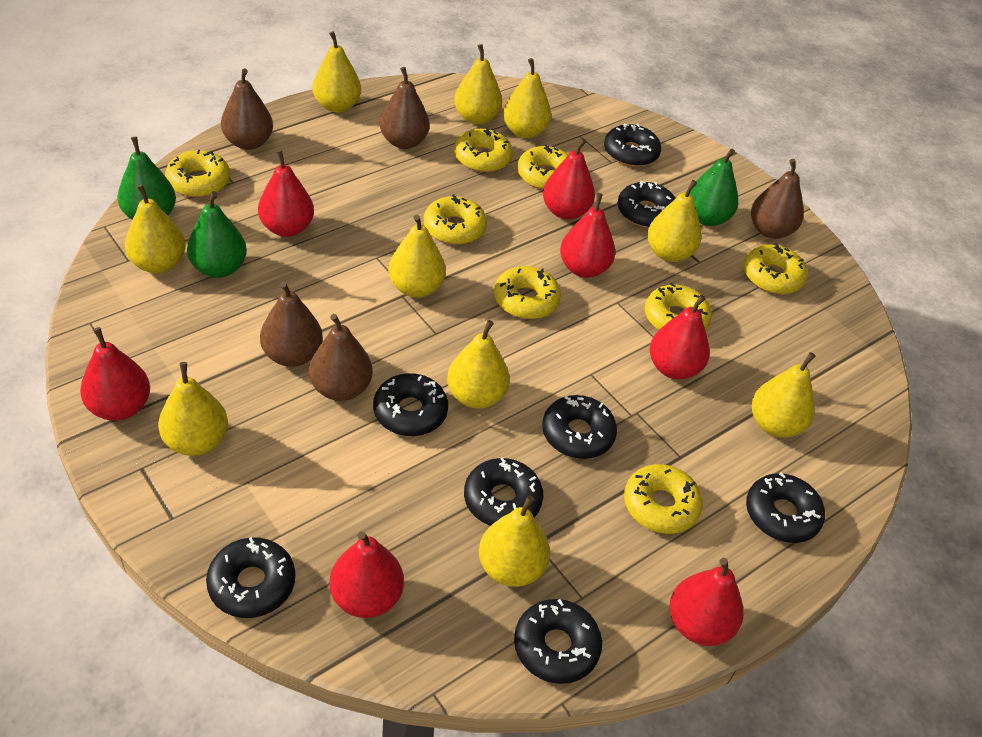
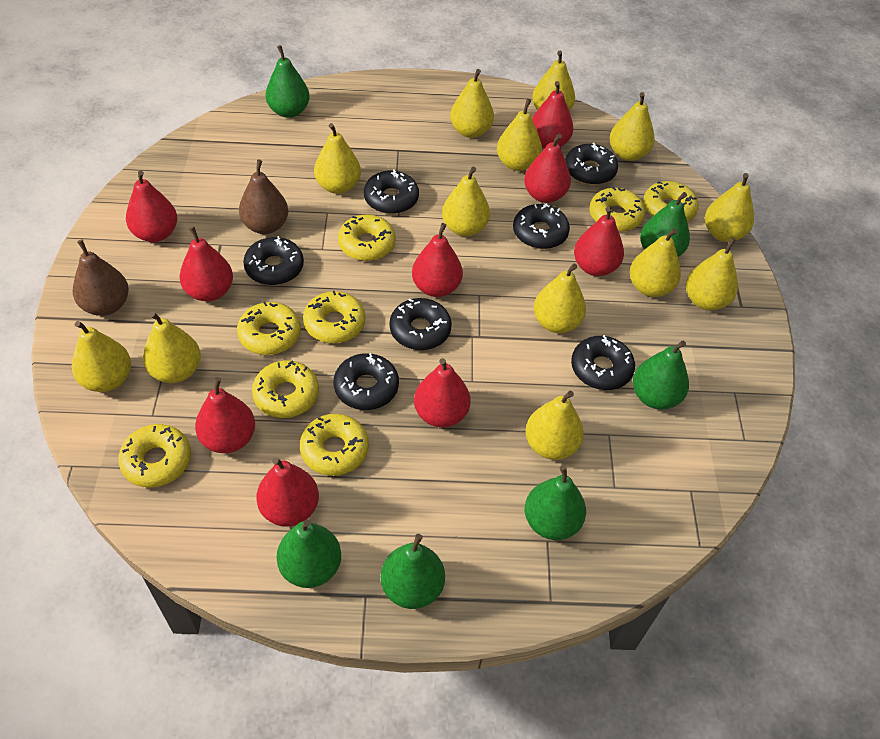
black donut: [206,537,295,618] [373,373,448,436] [464,457,543,526] [514,599,602,684] [542,395,617,459] [604,123,661,167] [617,181,675,228] [746,473,825,543] = 8 -> [243,236,304,285] [333,353,399,410] [364,169,419,214] [389,298,452,350] [513,203,570,249] [565,143,618,185] [571,335,635,390] = 7
brown pear: [221,69,273,150] [260,281,323,367] [309,314,373,401] [380,67,430,149] [751,159,804,239] = 5 -> [73,239,129,316] [239,159,288,234] = 2
green pear: [117,136,176,220] [187,191,247,278] [690,149,738,226] = 3 -> [265,45,310,118] [277,519,341,588] [381,534,445,609] [525,465,586,540] [633,341,689,410] [640,192,690,257] = 6
red pear: [80,327,150,421] [258,150,314,237] [330,531,404,618] [543,138,595,220] [560,193,615,278] [650,295,710,379] [670,558,743,646] = 7 -> [126,171,177,242] [180,226,233,302] [195,377,255,453] [256,457,319,527] [412,223,463,297] [414,358,471,428] [524,134,571,203] [532,81,573,149] [574,207,624,276] = 9
yellow pear: [125,184,186,273] [158,362,228,456] [313,31,361,113] [388,215,446,298] [447,320,510,409] [454,44,502,125] [479,495,550,587] [503,58,551,138] [647,180,701,262] [752,352,816,438] = 10 -> [72,321,131,392] [143,312,201,383] [314,123,361,194] [442,166,490,237] [450,69,494,138] [497,99,542,171] [525,391,584,460] [532,51,575,111] [534,264,586,333] [610,92,655,161] [630,228,681,297] [686,237,738,310] [705,173,754,242] = 13

